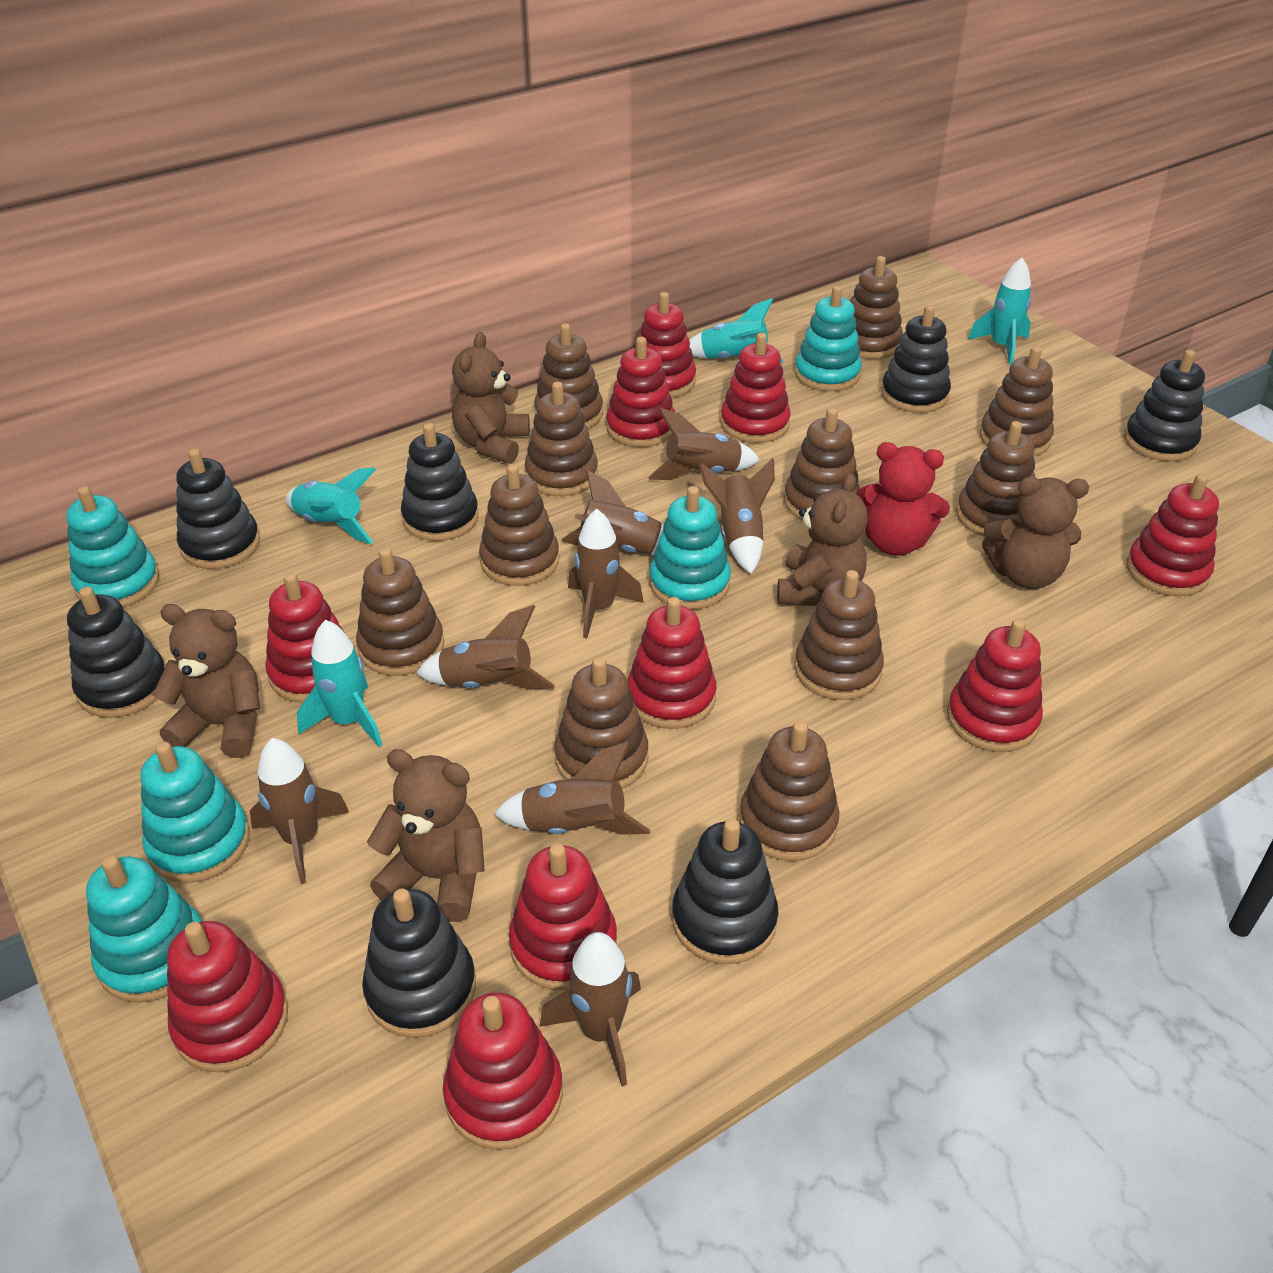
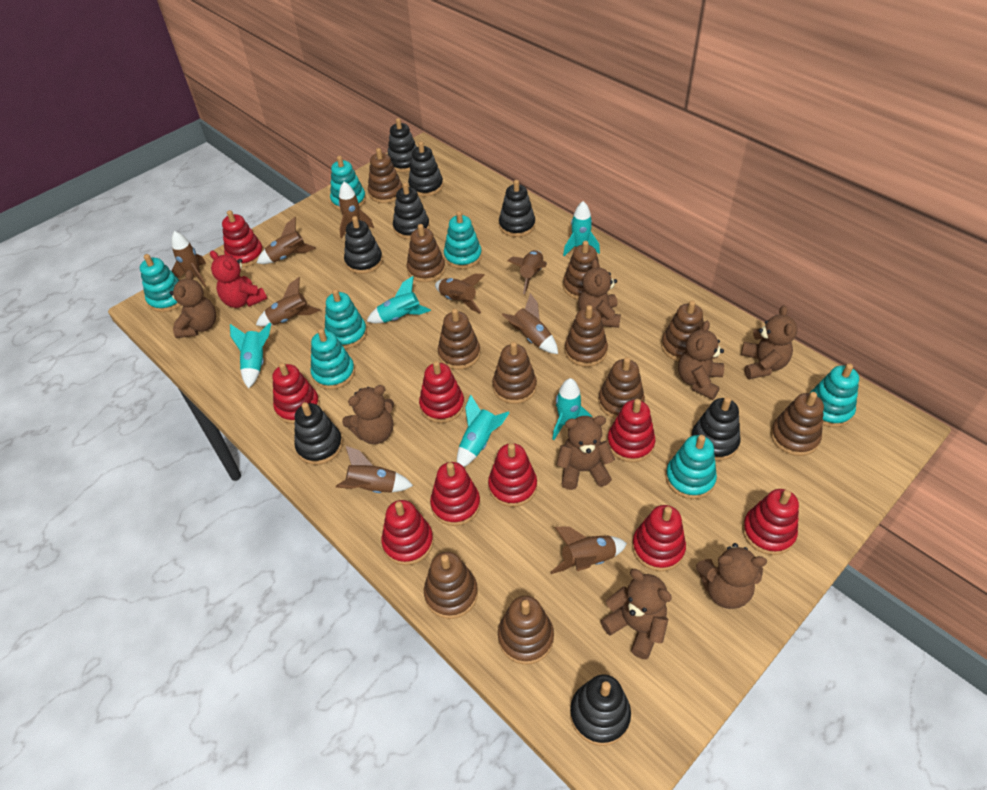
black stacking toy: [67,587,166,718] [176,448,260,569] [362,889,476,1038] [401,423,479,541] [672,819,778,964] [881,305,951,413] [1124,350,1205,462] = 7 -> [295,402,343,465] [344,216,383,274] [388,118,417,172] [393,183,430,239] [408,141,443,197] [499,180,535,237] [570,674,631,746] [691,397,740,461] = 8
brown rocket: [250,738,349,884] [416,605,555,690] [494,742,650,835] [540,932,641,1086] [561,470,664,555] [568,509,644,638] [648,408,760,480] [699,458,775,574] = 8 -> [172,231,206,287] [256,277,321,327] [257,217,316,264] [336,446,413,493] [339,182,374,239] [435,274,484,313] [502,293,558,354] [508,250,547,294] [551,526,627,574] = 9
brown teddy bear: [152,604,260,758] [367,749,484,922] [452,332,530,464] [777,473,868,606] [982,477,1089,589] = 5 -> [170,270,216,338] [342,385,394,444] [557,416,615,490] [578,259,621,328] [601,569,672,659] [678,321,724,400] [696,543,767,609] [741,305,797,379] = 8
red stacking toy: [167,921,288,1073] [265,573,345,703] [443,992,563,1150] [509,843,617,990] [606,337,675,447] [627,597,716,729] [639,292,696,398] [721,333,791,443] [947,619,1043,752] [1127,474,1219,596] = 10 -> [222,210,263,267] [273,362,320,424] [381,500,434,565] [419,361,465,423] [430,462,480,526] [488,443,537,507] [607,399,655,463] [632,505,686,571] [742,489,799,555] = 9
turquoise rocket: [286,467,376,544] [297,620,382,747] [689,298,784,362] [968,258,1031,365] = 4 -> [230,323,271,389] [366,276,431,323] [457,395,510,467] [553,378,592,440] [563,201,600,256] = 5
turquoise stacking toy: [66,486,159,607] [86,855,202,1003] [140,742,249,883] [650,486,731,609] [795,286,862,392] = 5 -> [140,254,181,312] [310,328,355,390] [325,289,367,349] [330,156,366,211] [444,211,482,269] [665,435,717,499] [810,364,859,427] = 7

